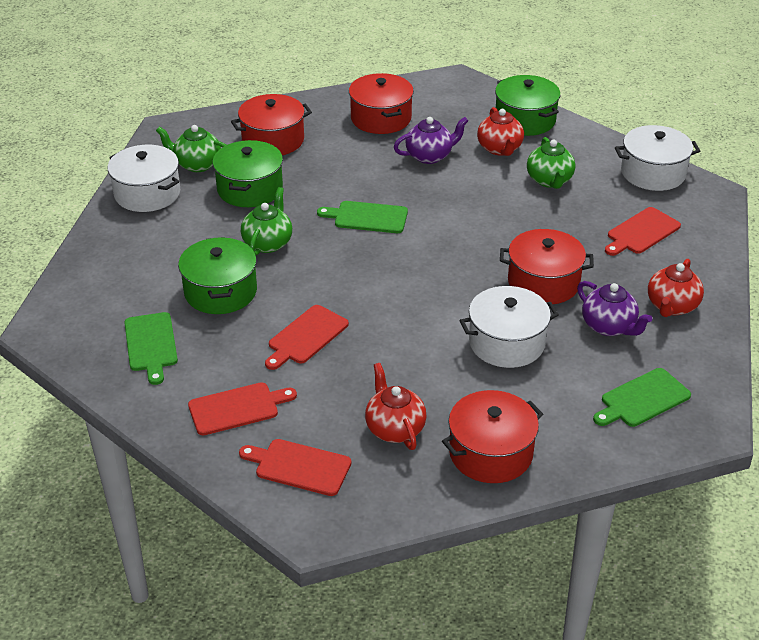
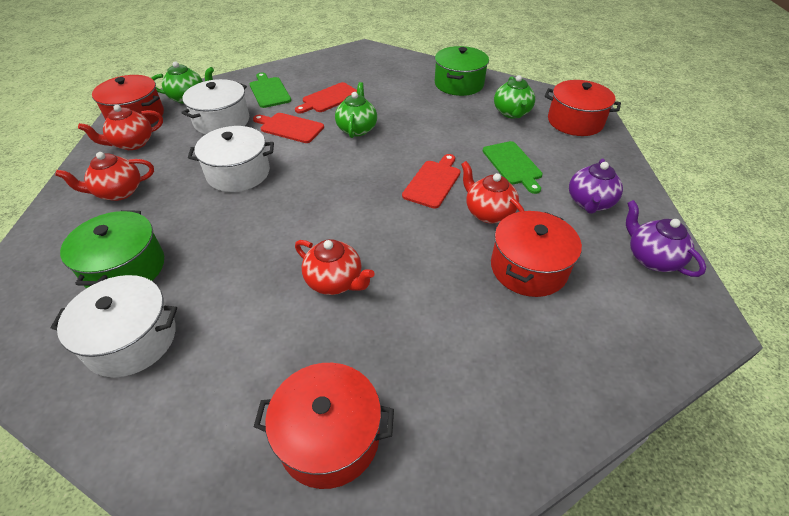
green cutting board: [124,312,178,385] [317,201,408,233] [593,368,691,427] = 3 -> [250,73,291,108] [483,141,543,194] = 2
green pot: [178,237,257,314] [212,140,283,207] [495,75,560,136] = 3 -> [60,210,164,289] [435,46,489,96] = 2
red cutting board: [188,382,297,435] [239,439,351,496] [265,305,349,370] [605,207,681,256] = 4 -> [253,113,324,143] [295,82,357,114] [402,154,461,209] = 3
red teapot: [365,363,427,450] [477,107,524,156] [648,259,704,317] = 3 -> [55,152,154,201] [78,105,163,150] [295,239,375,295] [461,161,524,224] = 4

